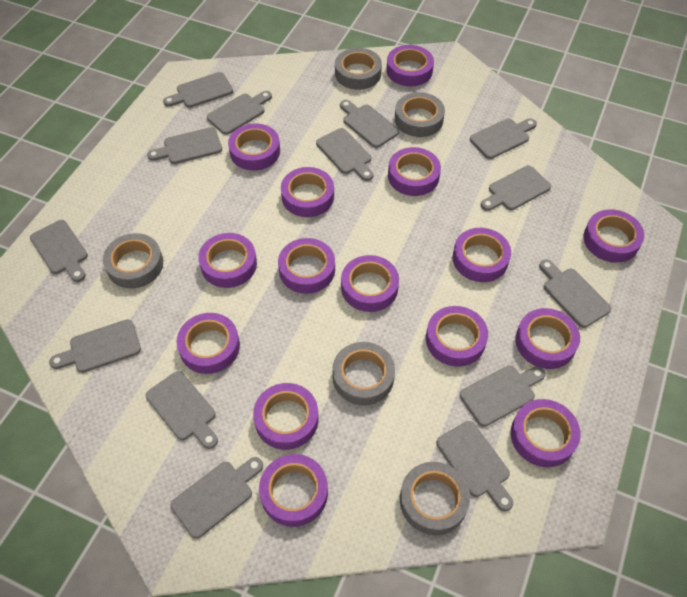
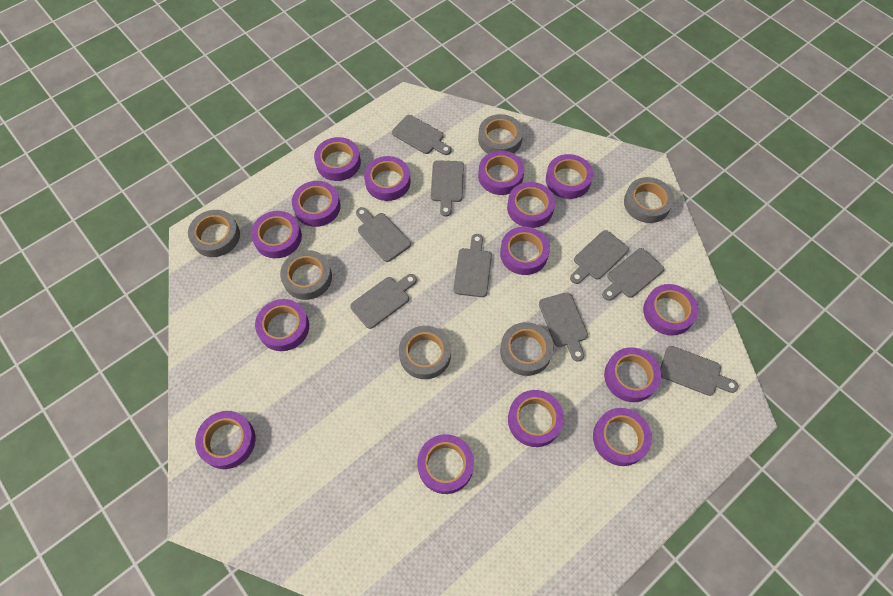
grey cutting board: [30,220,88,282] [49,319,141,373] [146,371,218,449] [147,127,222,164] [163,72,233,108] [171,457,263,539] [207,91,272,135] [316,128,373,181] [340,100,400,148] [436,421,513,511] [460,366,546,427] [470,118,537,159] [481,166,551,211] [539,259,611,328] = 14 -> [350,274,417,329] [356,207,411,262] [392,115,451,155] [431,160,464,217] [453,234,492,297] [539,292,588,362] [570,230,629,284] [602,248,664,301] [660,346,738,396] = 9
grey tape: [103,233,163,288] [332,342,395,405] [335,48,382,90] [395,92,445,137] [400,462,470,535] = 5 -> [188,210,240,257] [280,250,332,300] [399,326,451,379] [478,114,523,154] [500,322,553,376] [624,177,674,223] = 6

